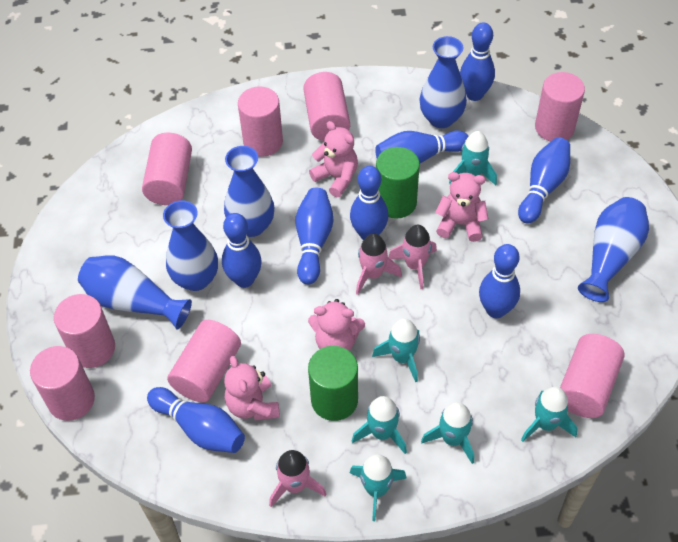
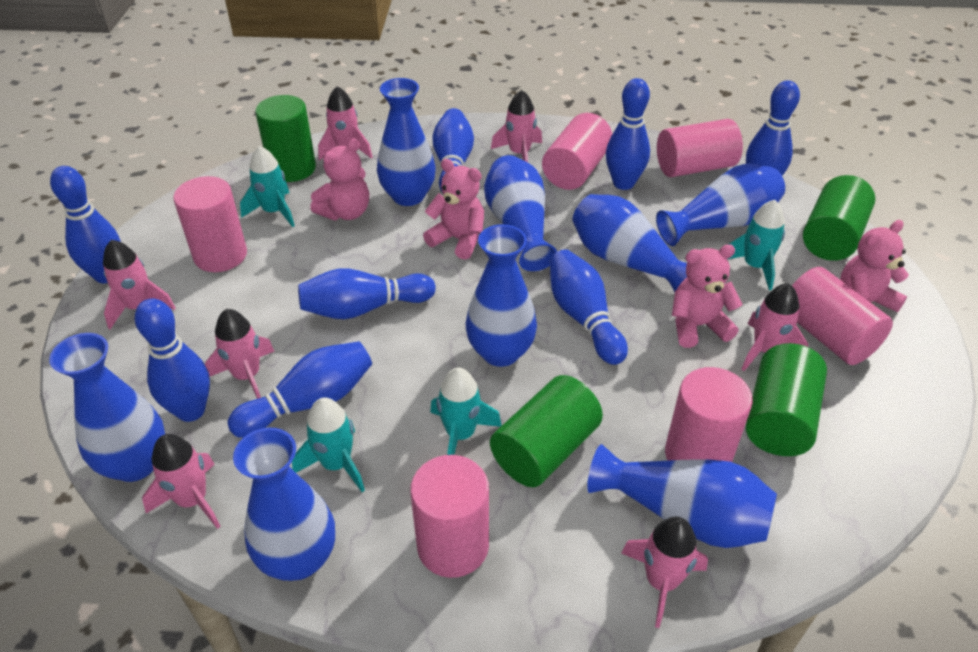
blue vase: [78,255,192,330] [163,200,218,291] [224,146,275,237] [419,36,467,128] [578,197,649,302] = 5 -> [49,333,165,482] [233,428,335,581] [377,78,436,206] [466,224,537,367] [484,155,557,271] [572,194,687,292] [587,444,777,548] [656,164,785,246] = 8
green cylinder: [308,346,358,421] [376,147,420,218] = 2 -> [255,95,316,182] [490,375,603,487] [746,343,827,456] [803,175,875,261] = 4
pink cylinder: [30,346,95,421] [54,294,115,368] [142,133,192,205] [167,320,241,403] [238,87,283,157] [303,72,350,141] [535,72,585,141] [560,334,625,418] = 8 -> [173,176,247,272] [410,455,489,578] [542,113,612,190] [657,119,743,177] [665,367,753,462] [792,267,893,365] = 6
pink rocket: [269,450,326,507] [356,233,402,295] [388,225,437,289] = 3 -> [103,240,176,329] [142,434,221,529] [205,309,275,399] [318,86,372,161] [491,90,542,162] [621,517,708,628] [741,283,808,371] = 7
turquoise rocket: [350,454,407,521] [352,396,407,454] [372,319,420,382] [421,402,474,464] [449,131,497,185] [521,387,578,442] = 6 -> [240,146,295,227] [292,397,365,492] [430,368,502,455] [728,200,785,290] = 4

